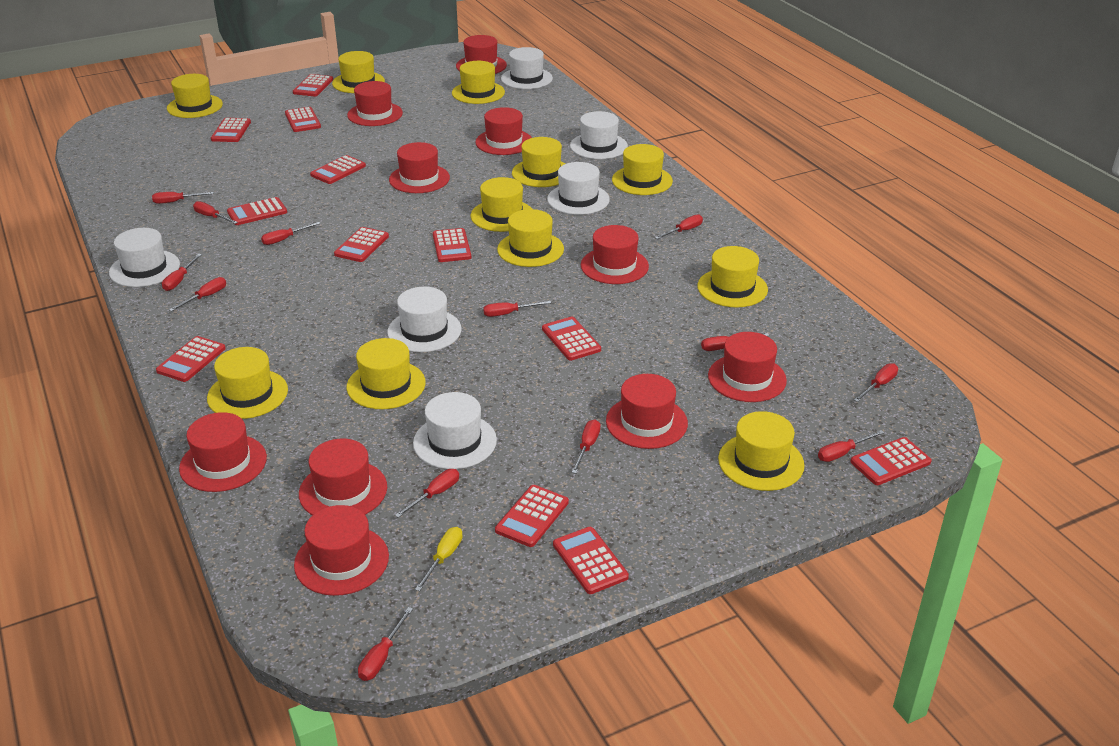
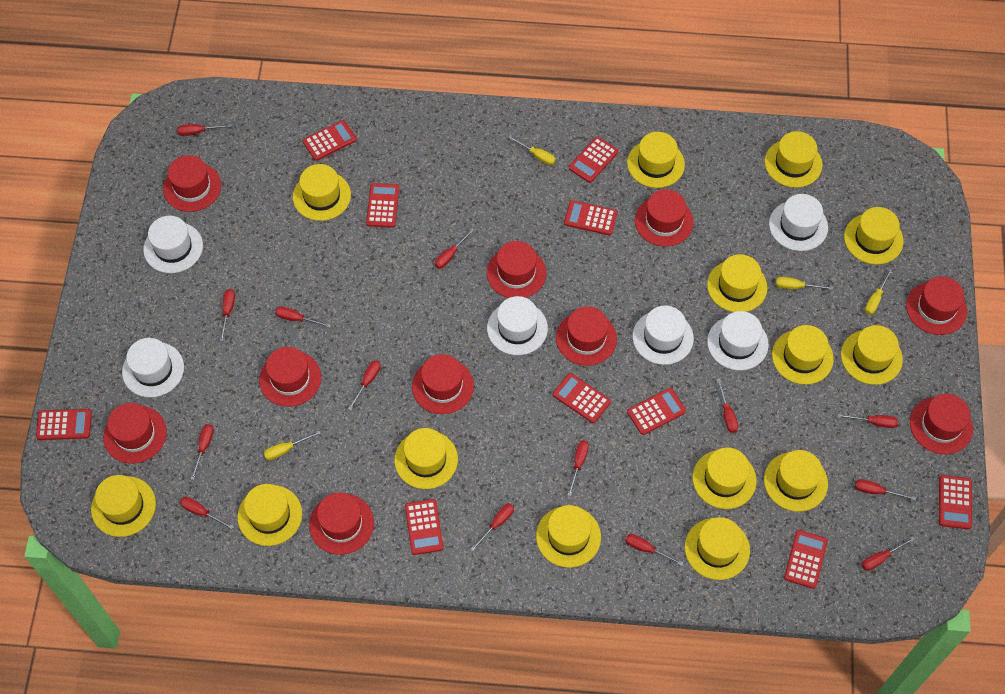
red calculator: [156,336,226,382] [211,118,251,142] [227,197,287,225] [285,107,321,132] [293,74,333,97] [310,155,366,184] [334,227,389,262] [433,228,471,262] [495,485,569,547] [542,317,601,361] [553,527,629,594] [850,437,932,485] = 12 -> [36,409,92,440] [303,120,357,161] [366,183,399,228] [405,499,444,555] [553,373,611,423] [564,200,618,235] [569,137,618,183] [627,388,686,435] [784,530,828,589] [939,475,972,529] = 10
red screwdriver: [152,192,214,204] [162,254,202,291] [169,277,226,311] [193,201,238,224] [261,222,321,245] [358,607,413,681] [395,469,459,518] [483,301,551,317] [571,420,601,474] [655,215,703,239] [701,333,770,351] [818,430,884,462] [854,363,898,402] = 13 -> [177,124,232,136] [180,497,234,529] [191,424,214,480] [220,289,235,341] [275,306,330,328] [348,360,381,410] [435,228,474,269] [471,503,514,551] [568,441,589,496] [625,534,683,566] [716,378,738,433] [838,414,898,428] [855,479,916,501] [862,537,915,571] = 14
yellow hat: [167,74,223,118] [207,347,288,419] [332,51,385,93] [347,338,426,409] [452,61,505,104] [471,177,532,232] [497,209,564,267] [512,137,565,187] [612,144,673,195] [697,246,768,307] [718,411,805,491] = 11 -> [91,475,156,537] [237,484,302,546] [293,164,351,221] [395,428,458,489] [536,505,601,568] [627,132,685,188] [685,517,750,580] [693,448,757,509] [707,254,767,312] [764,450,828,512] [765,131,822,188] [772,325,834,385] [841,325,903,385] [844,207,903,265] = 14
yellow screwdriver: [415,527,463,591] = 1 -> [264,431,321,460] [508,136,556,165] [776,277,833,290] [865,269,892,315] = 4

